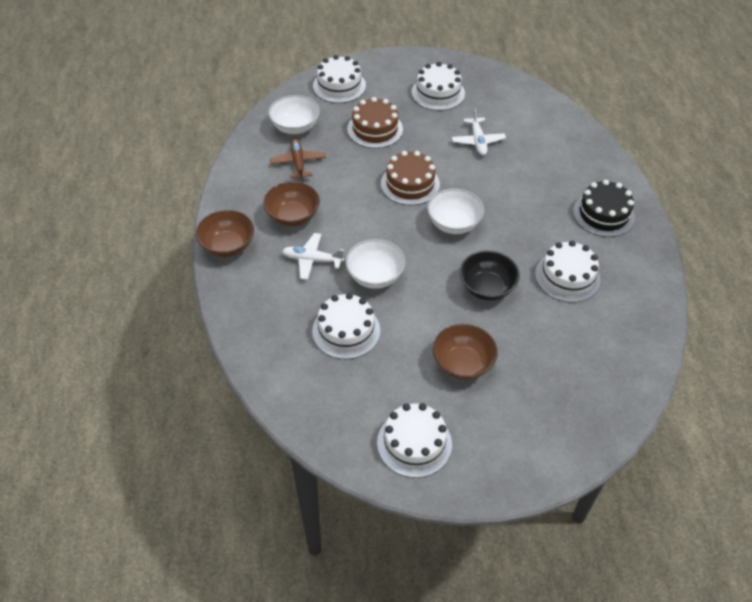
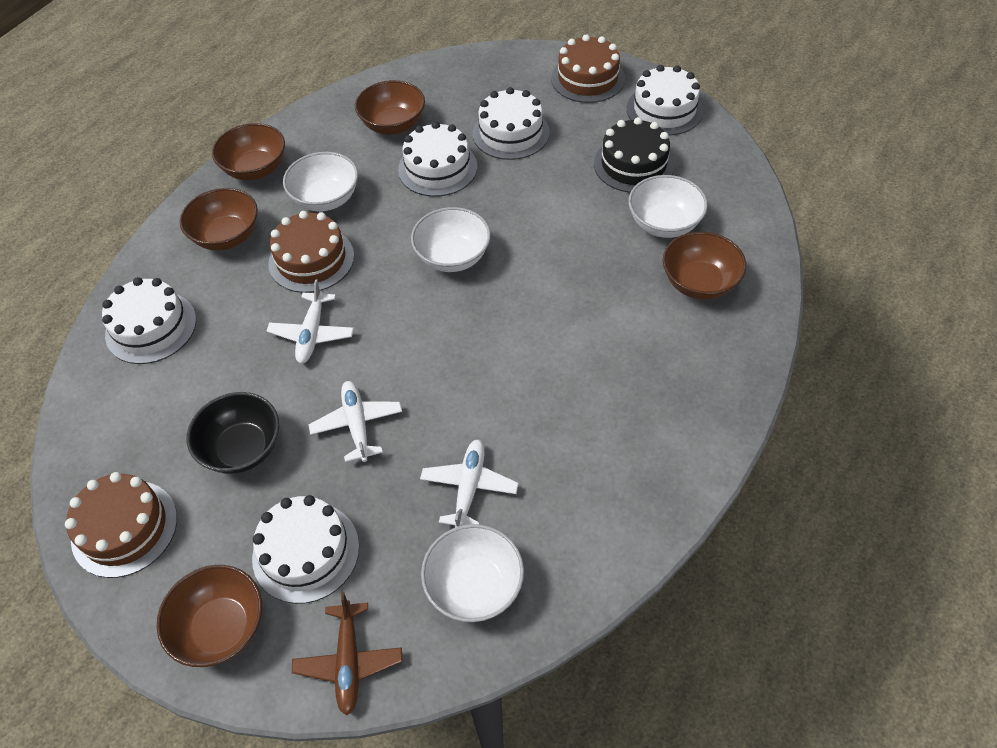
brown bowl: [196,210,254,257] [263,181,320,227] [433,324,498,380] = 3 -> [157,565,262,667] [180,188,258,251] [212,123,285,180] [355,80,425,135] [663,232,746,300] = 5
brown cake: [347,97,403,148] [381,151,440,205] = 2 -> [65,472,177,578] [268,211,354,293] [551,34,625,103] = 3
white bowl: [268,95,320,134] [345,239,405,289] [427,189,484,234] = 3 -> [283,152,358,211] [411,207,491,272] [421,524,524,622] [629,175,708,238] = 4
white plane: [282,233,344,280] [452,108,506,155] = 2 -> [267,279,354,364] [309,381,402,462] [420,439,519,528] = 3

